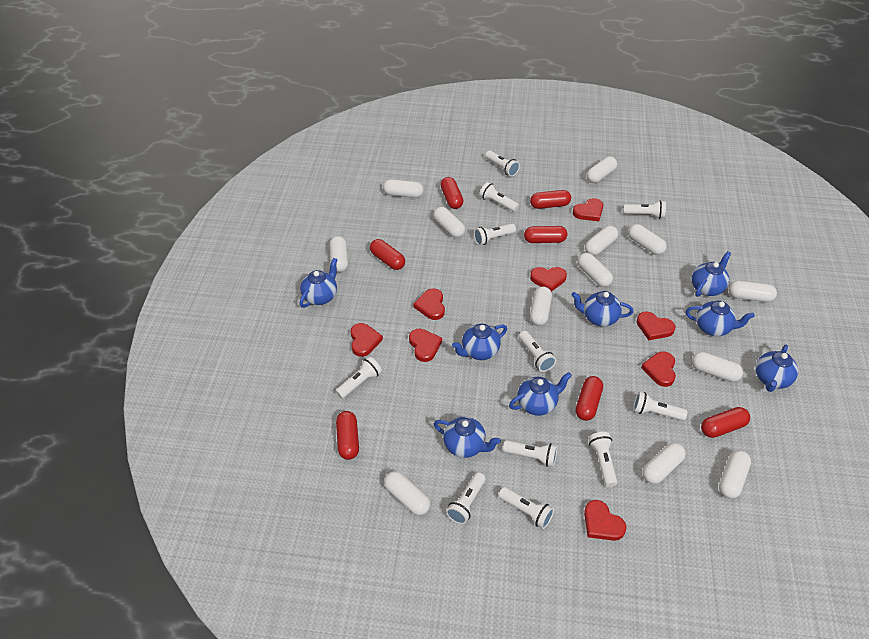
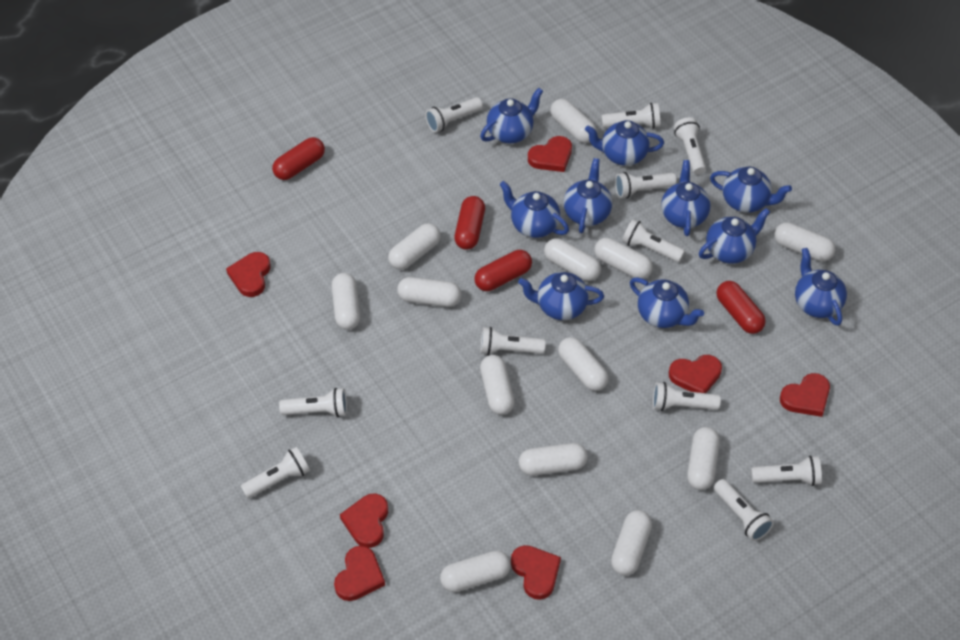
blue teapot: [300,258,338,308] [434,417,501,458] [452,324,507,360] [509,372,572,416] [572,291,633,326] [686,301,755,336] [692,251,731,297] [756,345,798,392] = 8 -> [480,88,543,143] [499,181,569,238] [518,272,604,320] [564,158,612,233] [585,120,664,166] [630,277,704,328] [661,160,711,236] [699,208,770,264] [710,166,792,213] [795,248,847,326] = 10
red capsule: [336,411,359,460] [370,239,405,270] [440,177,463,209] [524,226,567,243] [530,190,571,209] [576,376,603,421] [701,407,750,438] = 7 -> [272,137,325,180] [454,196,485,250] [474,250,532,291] [716,281,766,334] = 4
red heart: [350,323,383,357] [409,329,442,362] [413,288,445,320] [530,267,567,292] [573,198,603,221] [584,500,626,541] [637,311,675,340] [641,351,676,387] = 8 -> [226,252,271,297] [334,546,385,601] [340,493,388,548] [511,545,561,600] [528,136,572,172] [669,355,722,393] [780,373,830,417] = 7

